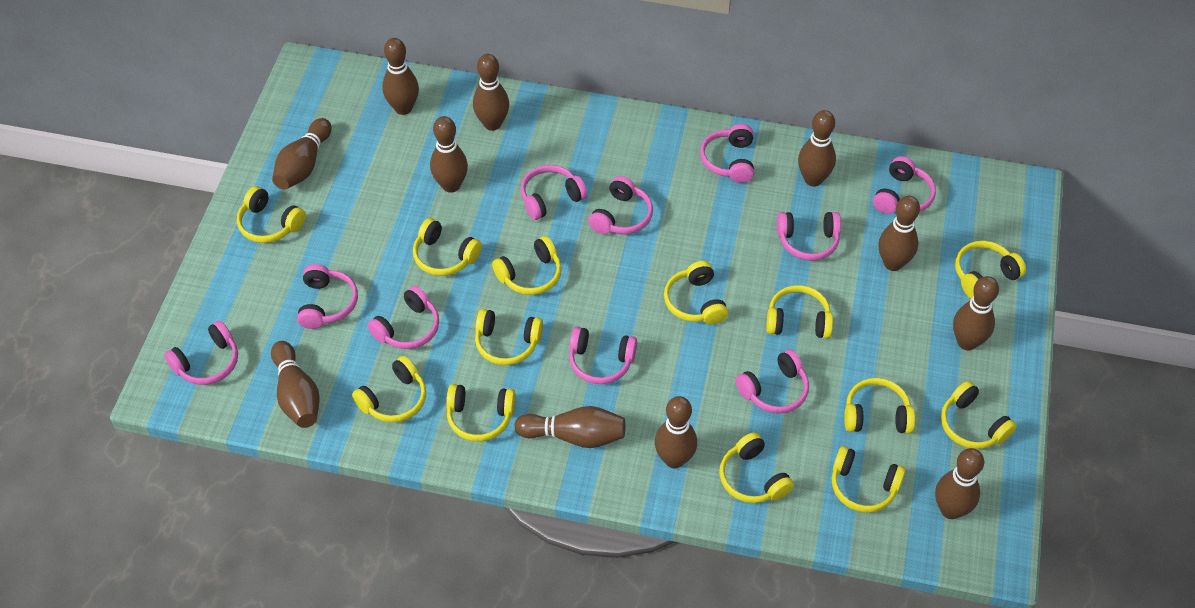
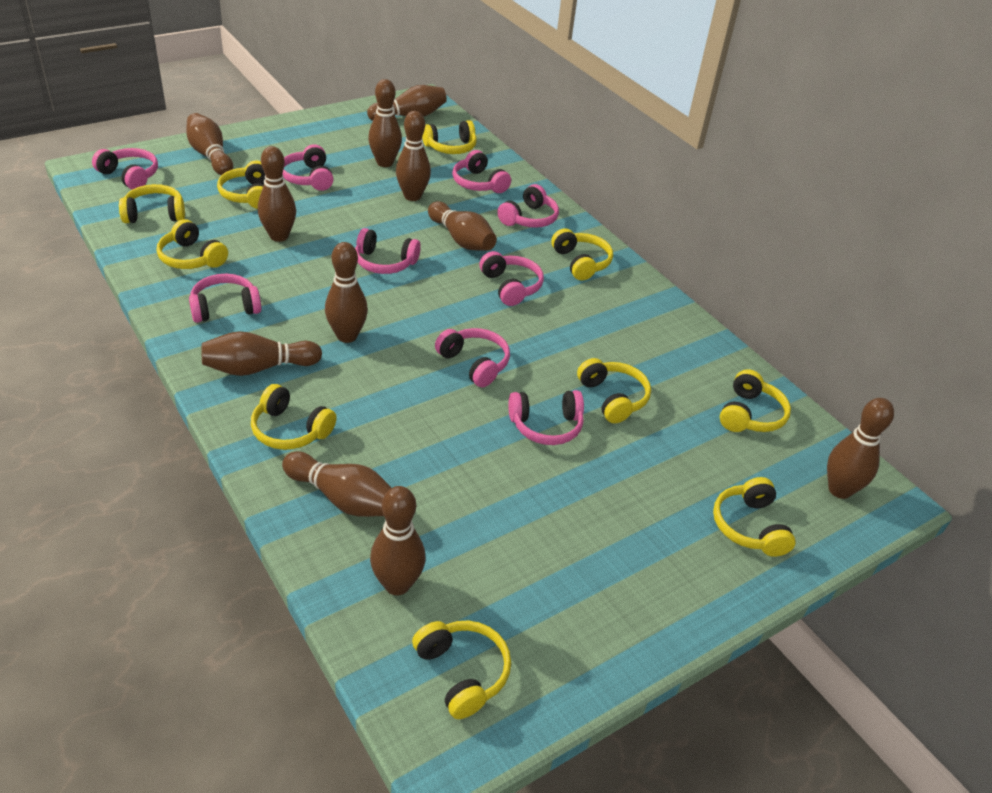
pink headphones: [164,321,238,385] [297,264,358,329] [367,286,439,349] [521,165,587,220] [569,327,637,384] [588,176,653,234] [700,124,754,183] [736,349,809,414] [777,212,841,261] [873,156,936,214] = 10 -> [92,148,158,190] [189,274,261,323] [283,144,334,191] [355,228,421,274] [435,328,510,387] [452,150,511,193] [480,251,544,306] [497,184,559,228] [508,390,584,445] = 9
yellow headphones: [237,186,306,243] [352,356,426,423] [413,218,482,276] [446,384,516,442] [475,309,543,365] [492,236,562,295] [664,261,728,325] [719,432,794,503] [766,285,833,339] [832,446,906,512] [844,378,915,434] [941,381,1017,449] [955,241,1026,298] = 13 -> [119,184,185,223] [157,219,228,269] [217,160,265,209] [251,384,337,450] [412,621,511,719] [422,120,477,154] [551,228,613,280] [577,358,651,423] [713,477,796,557] [720,369,791,432] = 10

